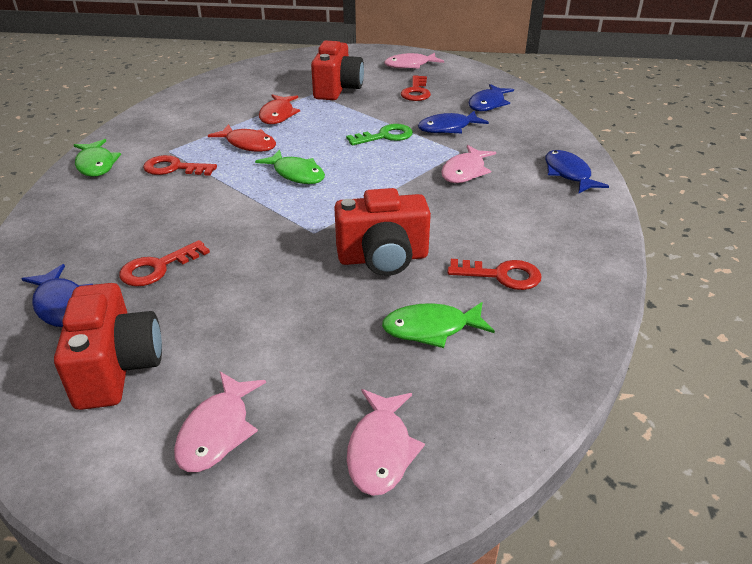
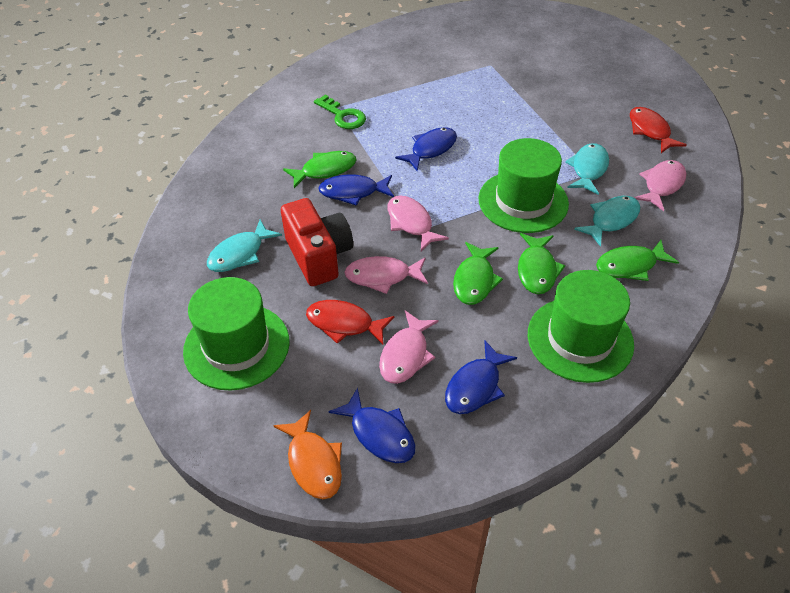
green fish: [74,139,121,177] [255,150,325,184] [382,302,495,348] = 3 -> [283,151,356,188] [453,242,503,305] [518,233,565,294] [596,240,679,281] = 4
green hat: none = 0 -> [183,277,290,390] [478,138,569,233] [528,270,634,383] = 3
orange fish: none = 0 -> [273,410,342,499] = 1
red camera: [54,283,162,410] [311,41,364,100] [334,188,431,276] = 3 -> [281,198,353,286] = 1
red key: [119,240,210,286] [143,155,217,176] [401,75,431,101] [448,259,542,290] = 4 -> none = 0
turquoise fish: none = 0 -> [207,220,282,272] [565,143,609,195] [574,196,640,247] = 3

